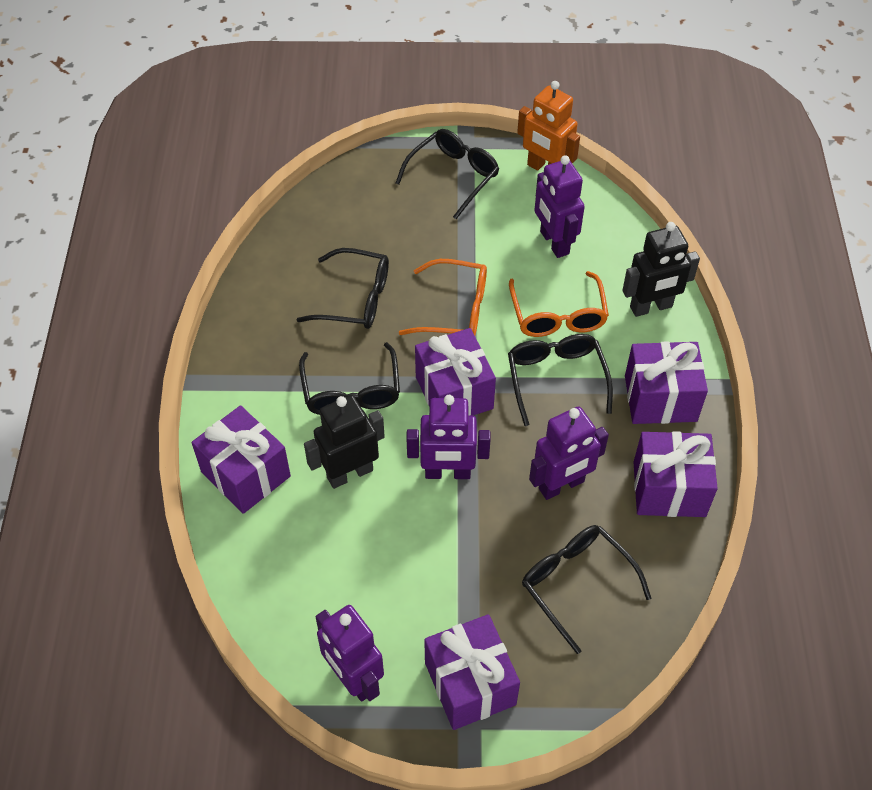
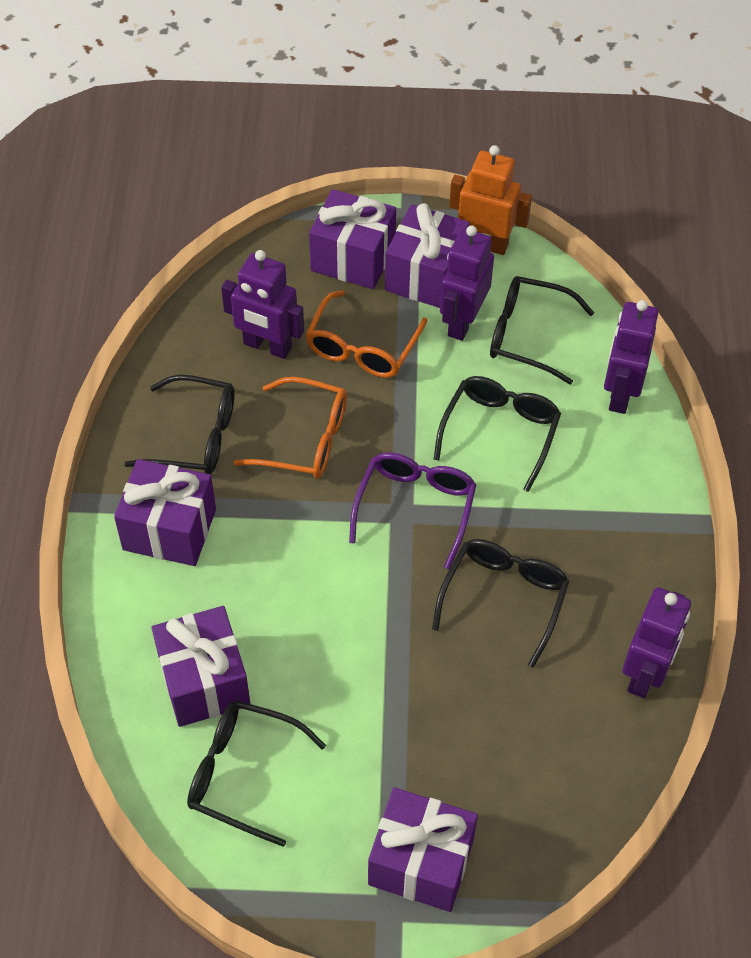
black robot: [304,395,385,489] [622,222,700,317] = 2 -> none = 0
purple glasses: none = 0 -> [349,452,477,569] = 1

